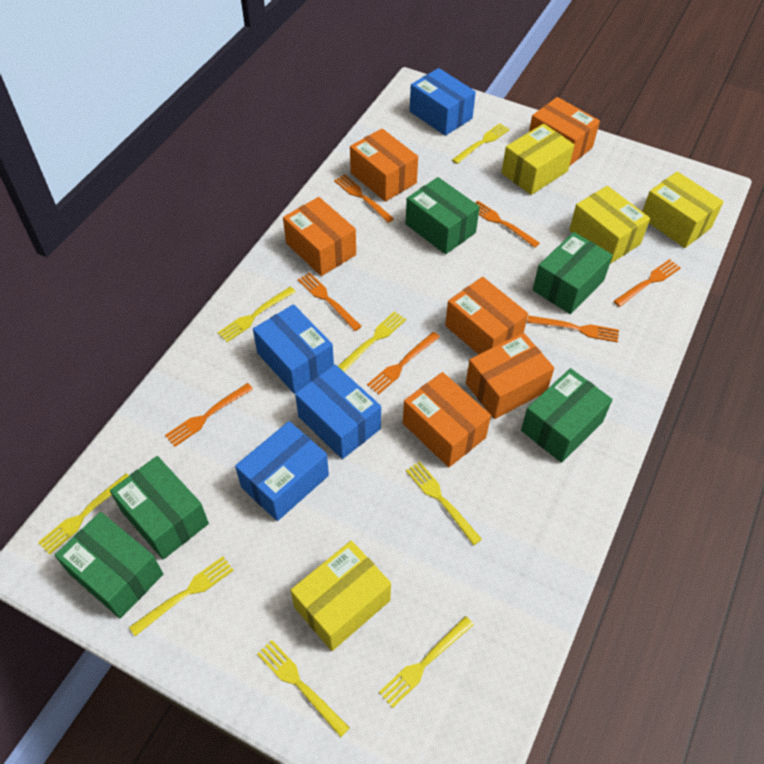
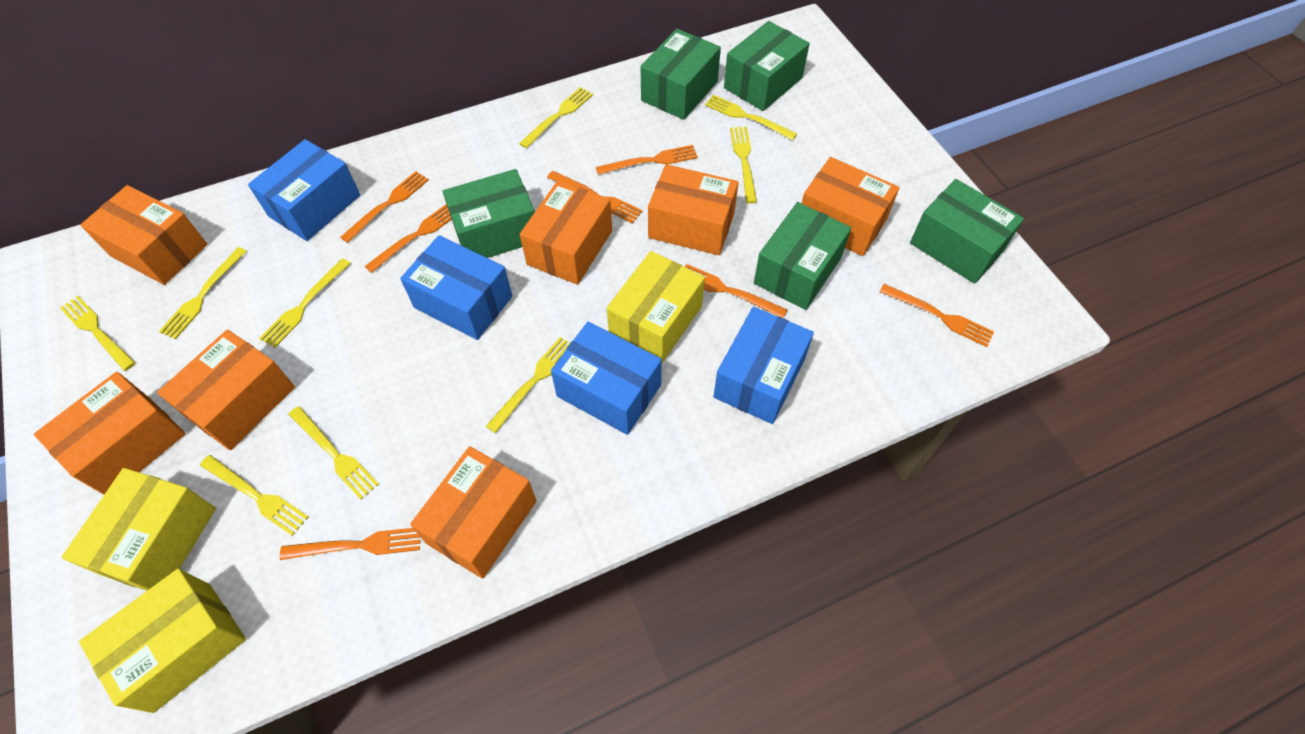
orange box: [283,197,356,276] [350,128,418,202] [403,372,491,467] [445,277,528,355] [466,333,554,419] [529,97,600,166] = 6 -> [34,372,186,495] [80,185,207,285] [157,330,295,450] [410,446,536,579] [520,180,612,285] [648,164,739,255] [801,157,899,256] = 7
yellow box: [290,541,391,651] [501,124,574,195] [569,186,650,264] [642,171,724,248] = 4 -> [61,468,216,591] [79,569,246,713] [607,251,705,363] = 3
yellow fork: [38,473,129,555] [129,557,234,636] [217,287,296,342] [257,640,350,737] [338,311,406,372] [379,616,474,708] [406,461,482,545] [452,123,510,164] = 8 -> [60,296,136,371] [159,247,247,339] [200,455,308,536] [259,258,351,348] [288,406,379,499] [486,337,570,433] [519,87,593,148] [705,95,797,140] [730,127,757,203] = 9

